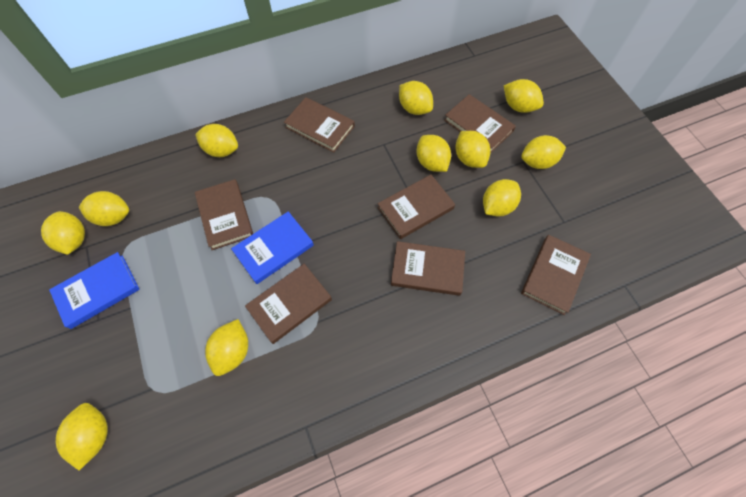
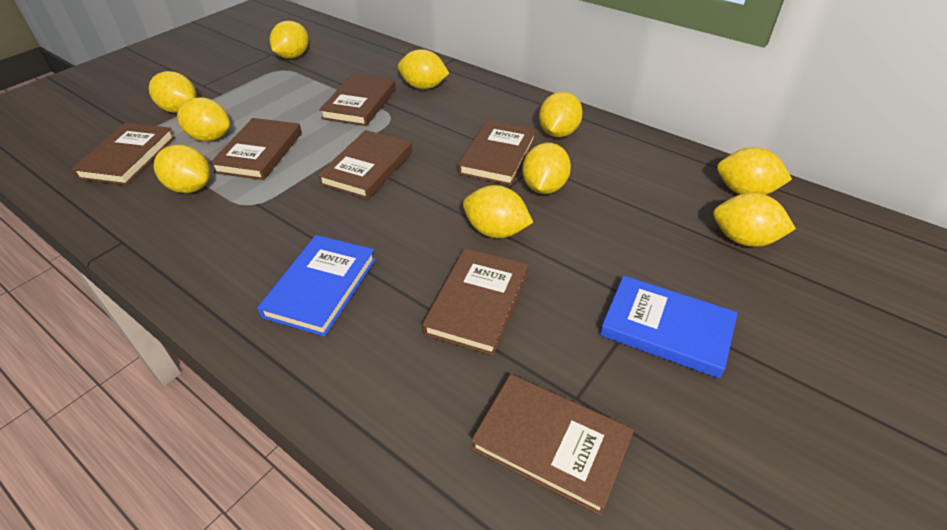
yellow lemon: [41,211,85,255] [56,403,108,470] [79,191,129,226] [195,124,238,157] [205,319,248,376] [399,81,433,115] [416,135,451,172] [455,131,491,168] [483,179,521,217] [504,79,544,113] [521,135,566,169] = 11 -> [149,71,197,113] [153,145,210,193] [177,97,230,141] [270,21,308,59] [398,49,449,89] [463,185,533,238] [522,143,571,194] [539,92,583,138] [713,193,796,247] [717,147,792,195] = 10

